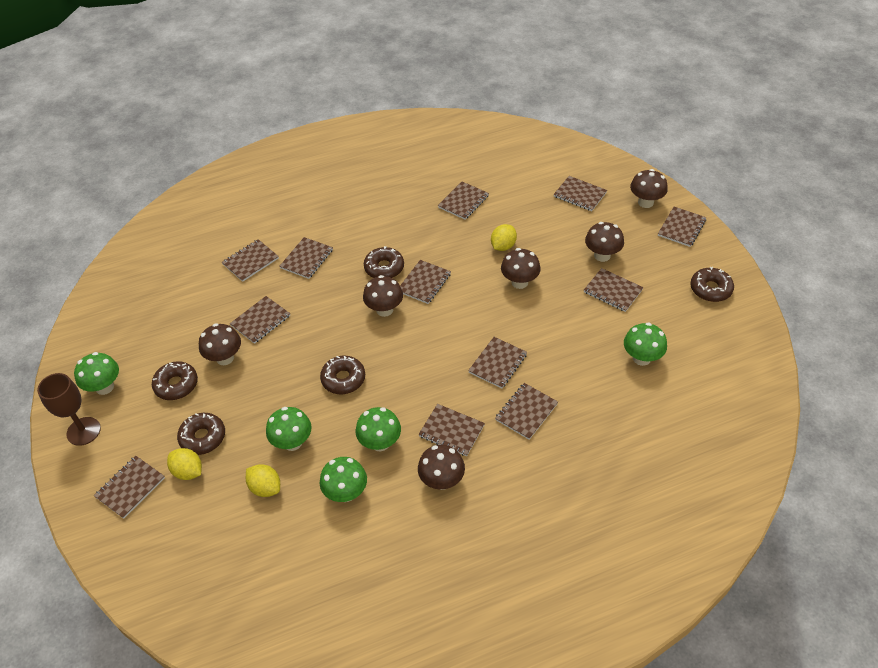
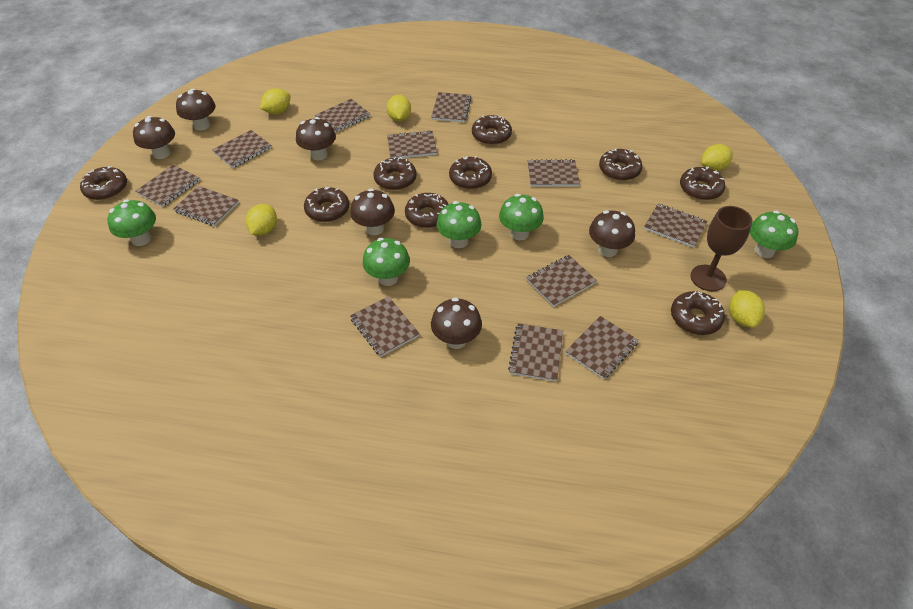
brown donut: [152,361,198,400] [177,413,225,455] [320,356,365,394] [364,246,404,278] [690,267,734,302] = 5 -> [80,166,127,200] [304,187,349,222] [373,156,417,190] [405,193,448,228] [449,156,492,189] [472,115,512,145] [599,148,643,181] [671,291,725,335] [680,166,725,200] = 9
yellow lemon: [167,448,202,480] [246,464,280,497] [491,224,517,251] = 3 -> [246,204,277,236] [260,88,290,114] [387,95,411,122] [701,144,733,171] [729,290,765,328] = 5

